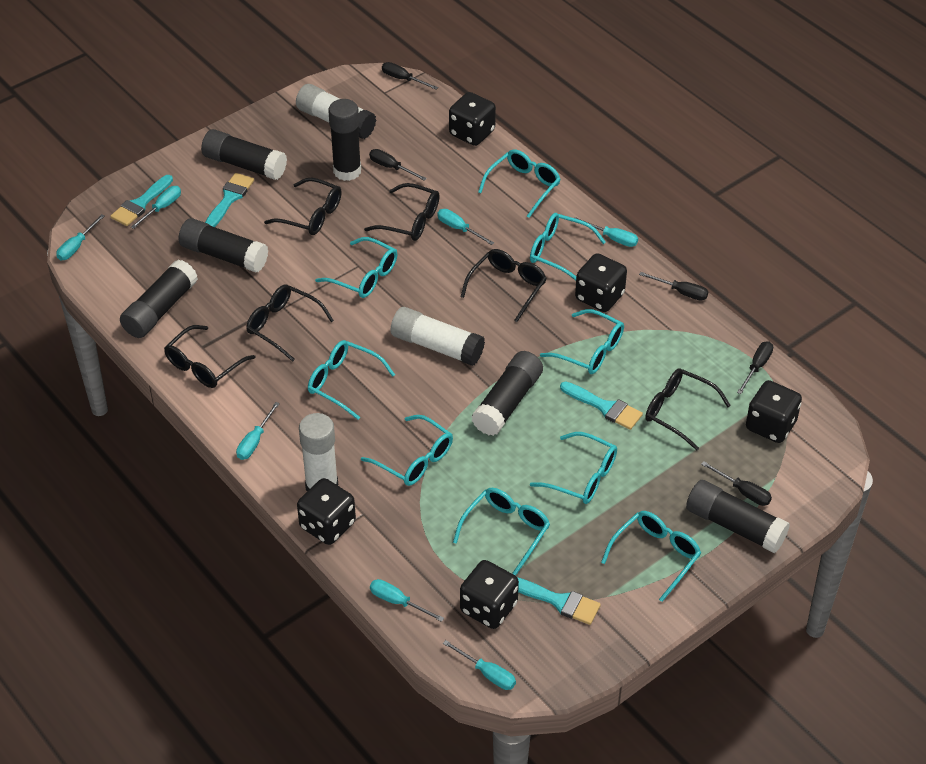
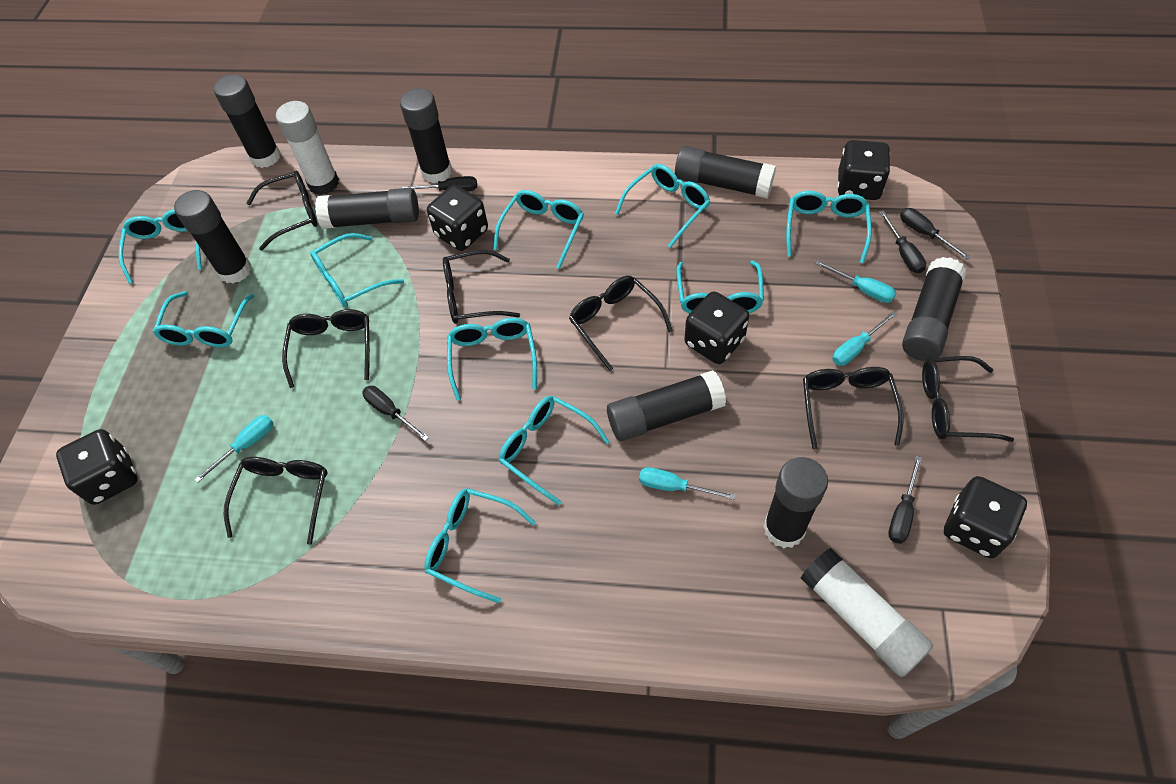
black glasses: [164,325,256,388] [246,285,334,361] [264,178,342,235] [364,183,440,241] [461,249,547,322] [645,368,731,450] = 6 -> [224,457,328,545] [247,171,318,251] [282,309,370,388] [443,250,520,324] [569,276,673,371] [803,367,904,449] [922,356,1014,442] = 7
black glue stick: [120,260,198,338] [179,218,268,273] [201,129,287,180] [328,99,361,181] [471,351,543,436] [686,480,790,553] = 6 -> [174,190,252,284] [214,74,281,168] [315,188,419,229] [400,88,452,183] [607,370,726,441] [675,146,776,198] [763,457,828,548] [902,257,966,361] = 8
turquoise brush: [110,175,173,226] [205,173,254,227] [517,577,601,625] [560,381,643,430] = 4 -> none = 0
turquoise glasses: [308,340,395,420] [315,237,397,298] [361,415,453,486] [453,488,550,576] [478,149,560,218] [530,213,606,281] [530,432,617,504] [540,309,624,374] [601,511,701,602] = 9 -> [119,209,202,284] [153,291,254,347] [310,233,404,307] [424,488,536,603] [447,318,537,401] [494,190,584,269] [499,396,609,505] [615,164,710,248] [676,261,764,314] [786,191,872,263] = 10
turquoise screwdriver: [56,214,105,260] [131,186,181,229] [236,402,280,460] [370,579,444,622] [437,209,494,245] [443,640,516,690] [574,217,638,247] = 7 -> [194,415,273,483] [639,467,735,500] [815,260,896,303] [832,311,897,366] = 4
white glue stick: [296,84,376,139] [299,413,338,491] [390,307,485,366] = 3 -> [276,101,339,195] [801,548,933,677] = 2

